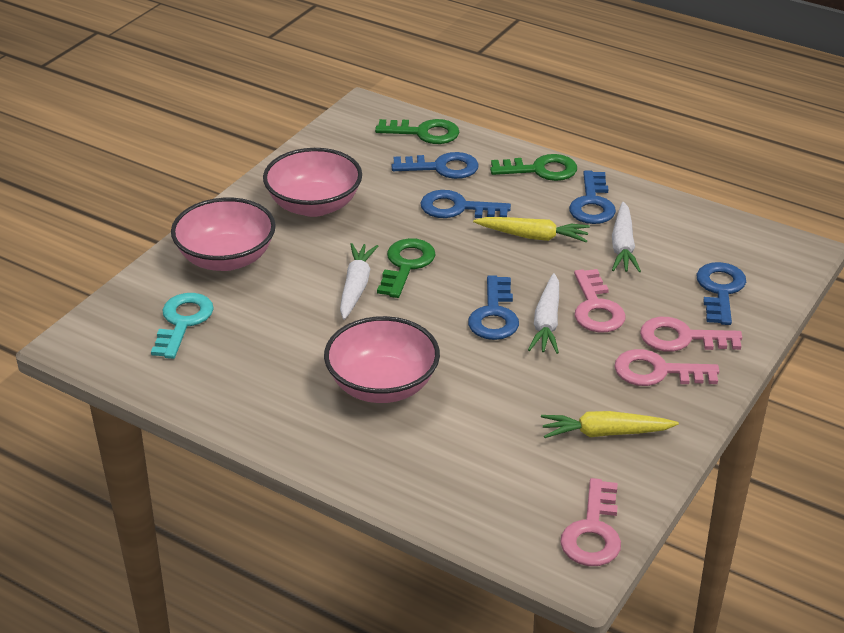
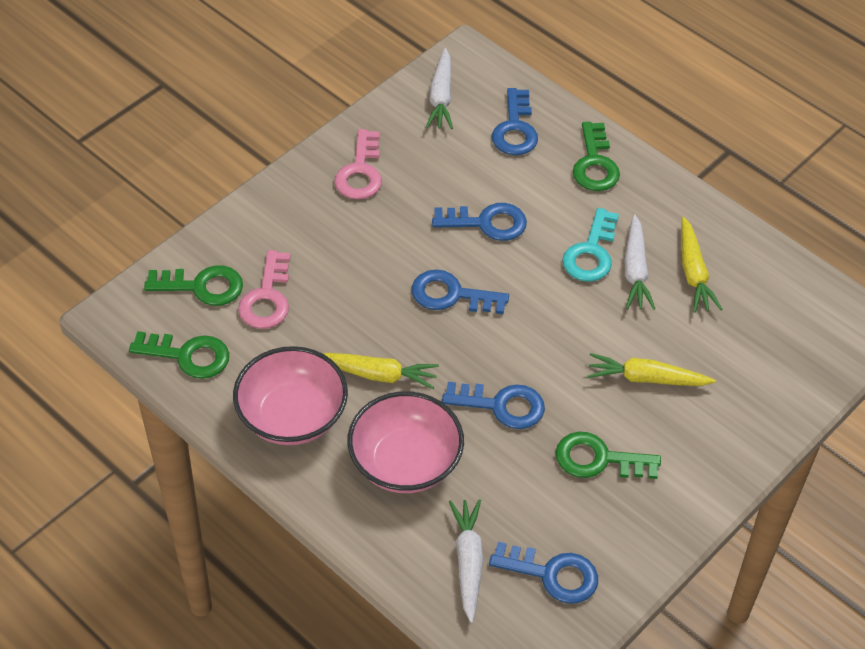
green key: [375,119,459,144] [377,238,436,298] [490,154,577,181] = 3 -> [129,331,229,379] [144,265,243,306] [556,432,661,479] [573,122,620,191] = 4
pink bowl: [171,198,276,271] [263,148,362,217] [324,316,440,403] = 3 -> [233,346,348,445] [347,391,464,493] = 2
pink key: [560,478,621,566] [574,269,626,332] [614,349,719,386] [640,317,742,352] = 4 -> [238,250,291,329] [334,129,382,199] = 2
yellow carrot: [473,217,590,243] [541,411,679,438] = 2 -> [322,353,439,389] [588,353,716,386] [681,217,722,313] = 3

